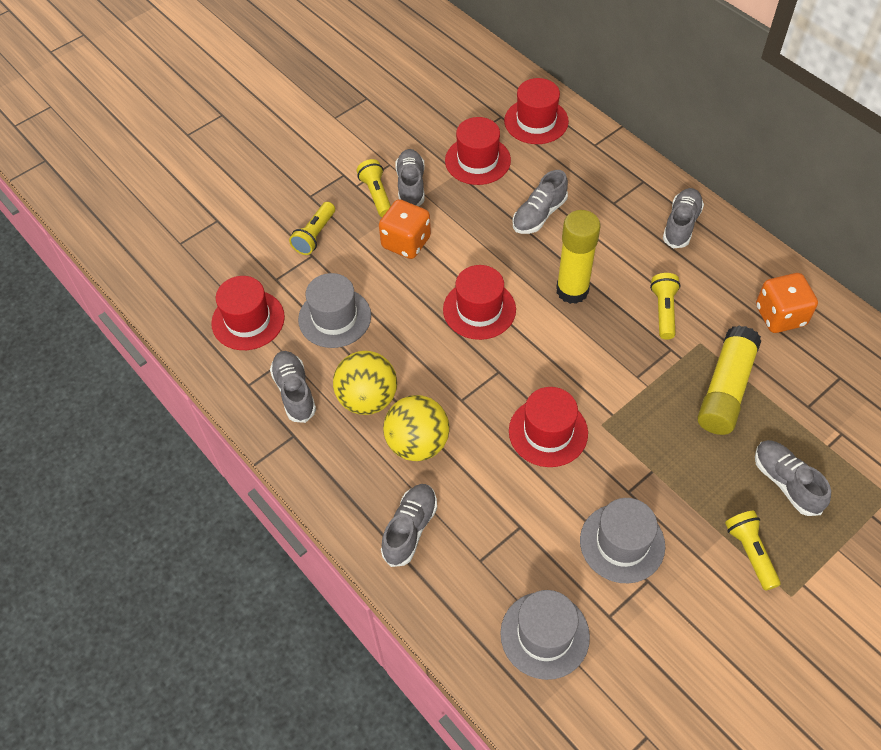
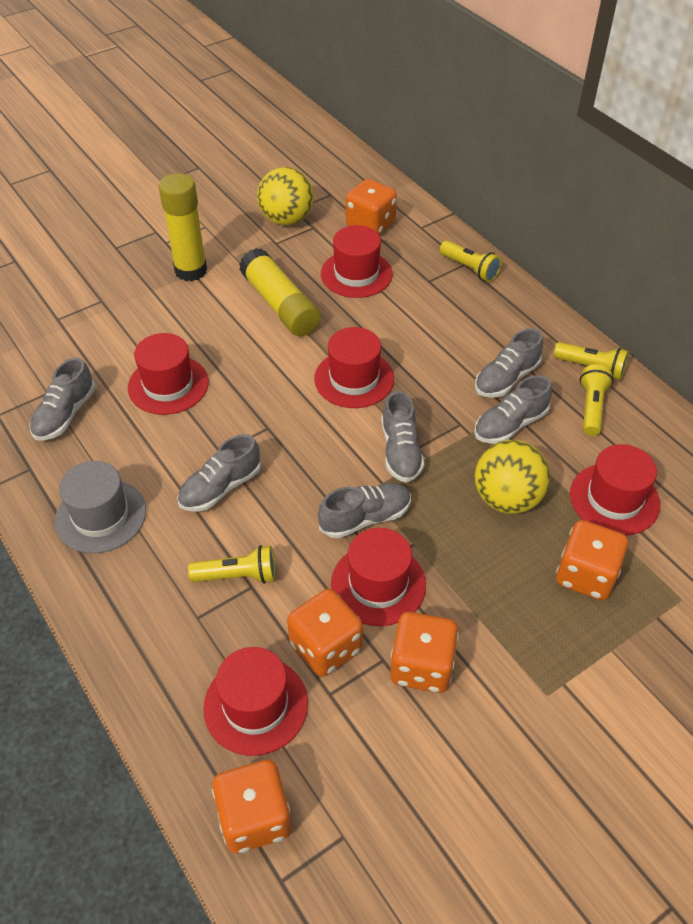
grey hat: [298,273,371,348] [500,590,590,680] [580,498,665,583] = 3 -> [55,461,146,553] = 1
orange dice: [379,199,431,259] [756,273,818,333] = 2 -> [212,760,291,853] [287,589,363,677] [346,179,397,235] [390,612,459,693] [556,520,628,600] = 5
red hat: [211,276,285,350] [443,265,516,340] [445,117,511,185] [504,78,569,144] [509,387,588,467] = 5 -> [128,333,209,415] [203,647,308,756] [314,327,394,408] [321,225,393,298] [331,528,426,626] [570,444,660,536] = 6

